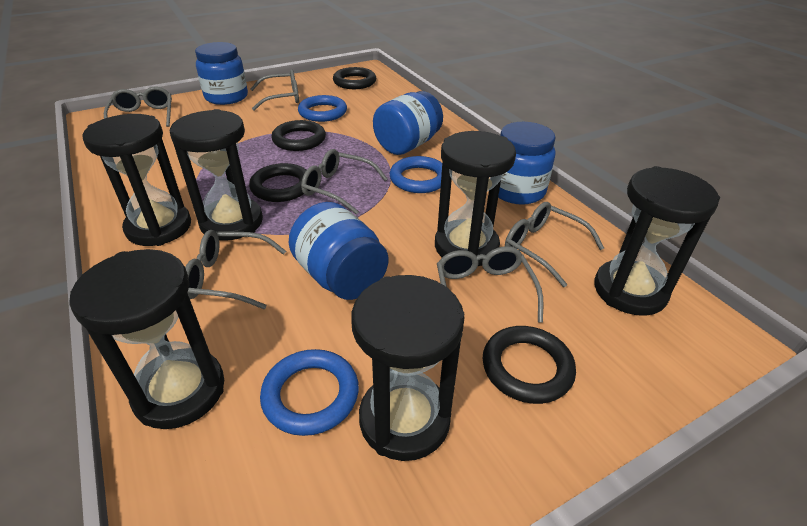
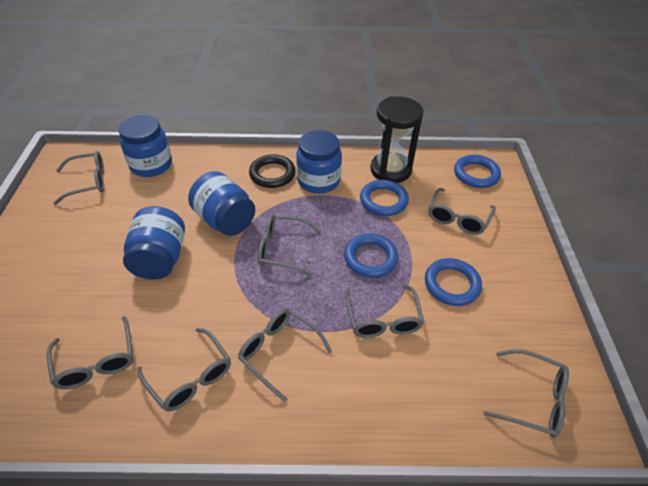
black hourglass: [69,249,224,429] [82,114,191,246] [169,109,263,241] [351,275,465,461] [435,131,516,266] [594,166,720,316] = 6 -> [370,97,424,183] = 1
black ring: [249,163,306,202] [271,120,326,151] [333,67,376,89] [483,326,576,404] = 4 -> [249,154,296,188] = 1
blue ring: [260,349,359,436] [298,95,347,122] [390,156,442,193] = 3 -> [344,234,398,278] [360,180,409,216] [425,258,482,306] [454,155,501,188] = 4
grey glasses: [104,86,172,127] [185,230,286,309] [251,69,299,110] [301,149,388,214] [437,246,543,323] [505,202,604,287] = 6 -> [47,316,133,389] [53,151,104,205] [137,328,231,411] [238,308,332,402] [257,214,321,276] [345,284,424,338] [428,188,496,235] [483,349,569,438] = 8

